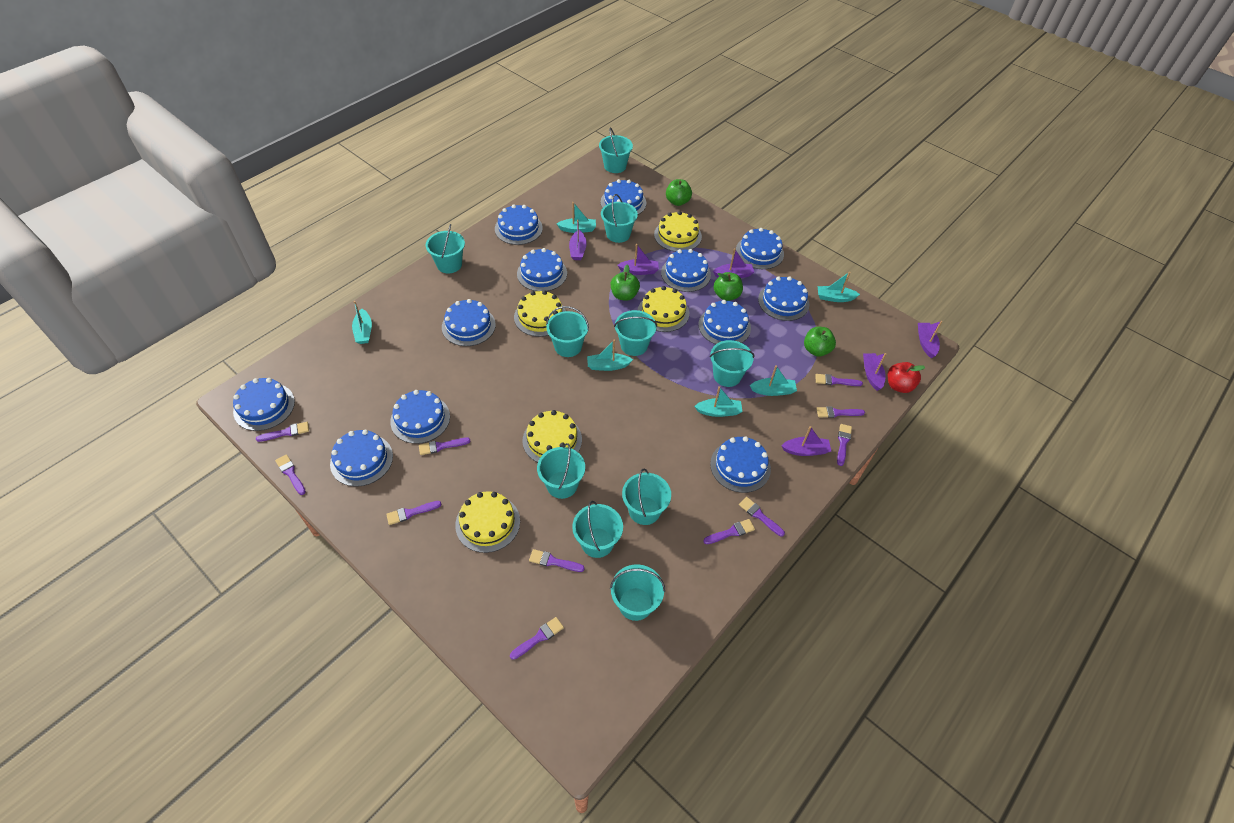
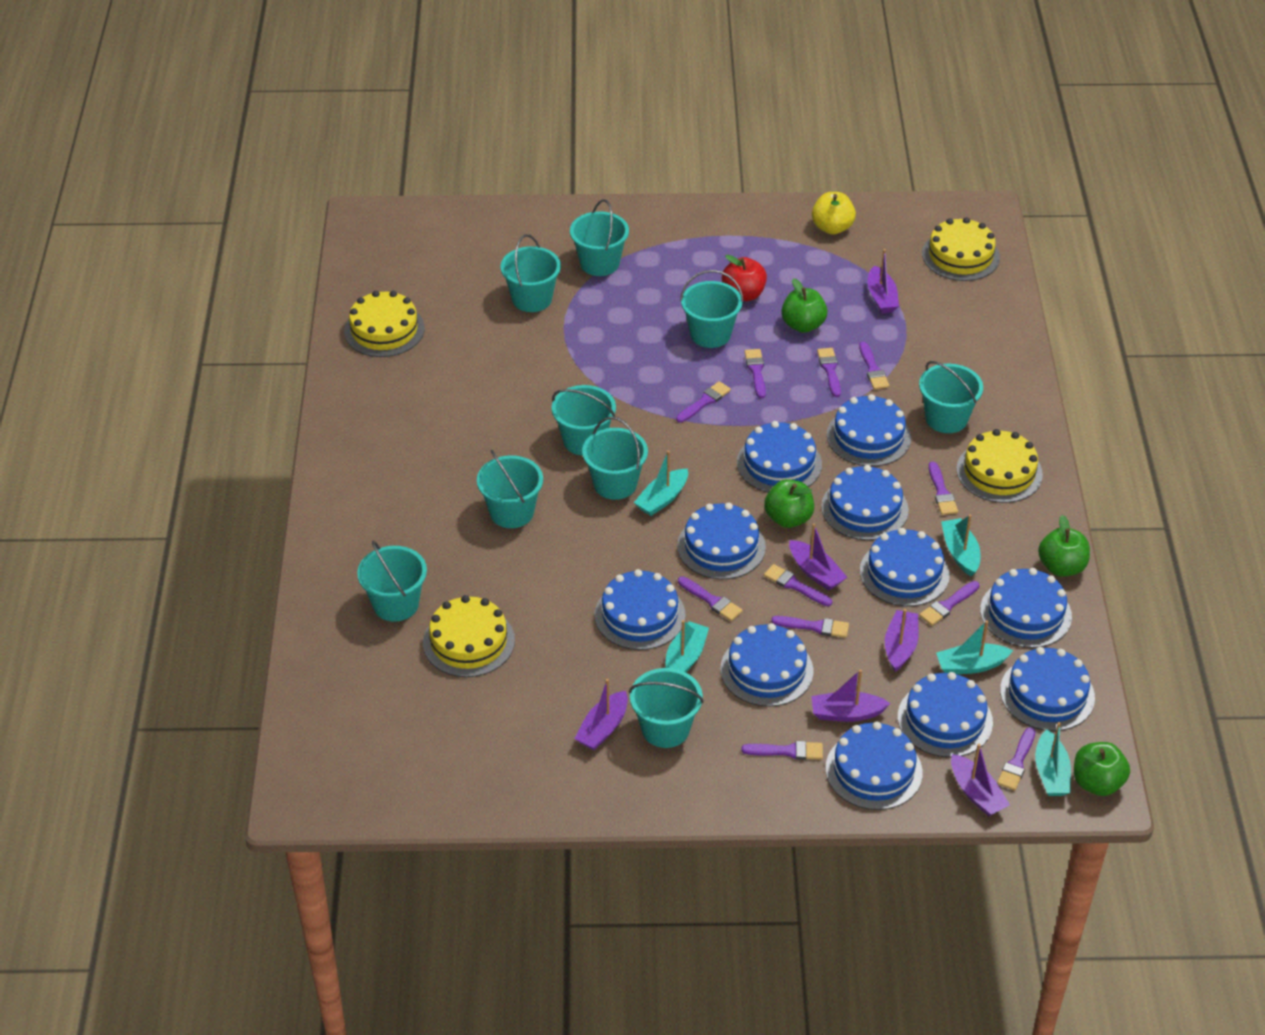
blue cake: [233,378,295,431] [330,429,393,487] [390,390,450,444] [442,299,496,346] [495,204,543,245] [517,248,567,291] [601,179,646,215] [661,249,711,292] [698,300,751,344] [710,436,771,493] [736,228,784,269] [758,276,809,321] = 12 -> [594,569,686,650] [677,503,766,579] [720,623,814,707] [737,421,822,493] [821,465,909,540] [826,721,923,810] [827,394,911,466] [860,528,950,606] [898,672,993,757] [980,568,1072,648] [1000,647,1095,731] = 11
turquoise boat: [352,301,372,344] [557,202,596,233] [587,340,633,371] [694,386,743,417] [750,365,797,396] [818,272,860,302] = 6 -> [634,450,688,516] [666,620,709,672] [936,620,1013,674] [941,514,980,577] [1035,722,1071,796] = 5
turquoise bucket: [426,224,465,273] [537,443,585,499] [546,306,589,357] [572,501,623,558] [599,127,633,173] [601,194,638,243] [610,564,665,621] [614,310,657,356] [622,468,671,525] [710,340,754,387] = 10 -> [357,541,427,622] [477,450,543,528] [501,234,561,312] [552,385,616,455] [570,199,629,276] [582,417,648,500] [629,668,704,748] [680,270,744,348] [919,361,983,433] = 9
yellow apple: none = 0 -> [812,192,856,235] = 1
yellow cake: [455,491,520,553] [514,290,566,337] [522,410,582,463] [638,286,689,332] [654,211,702,252] = 5 -> [344,291,425,357] [423,595,515,677] [922,217,1000,281] [956,429,1043,503] = 4

